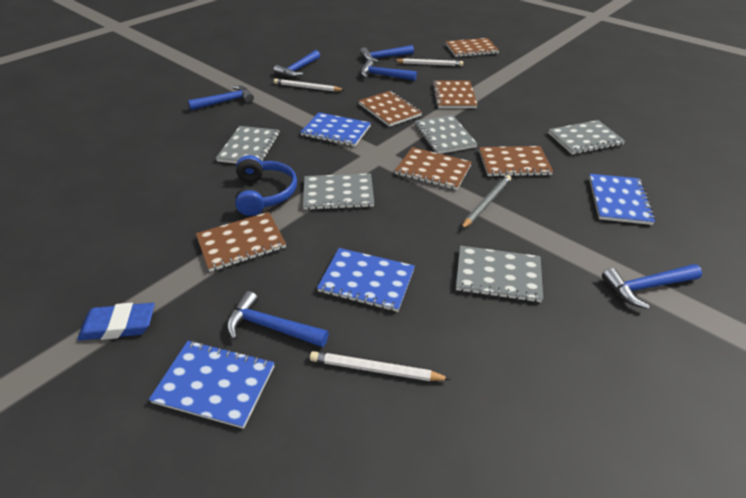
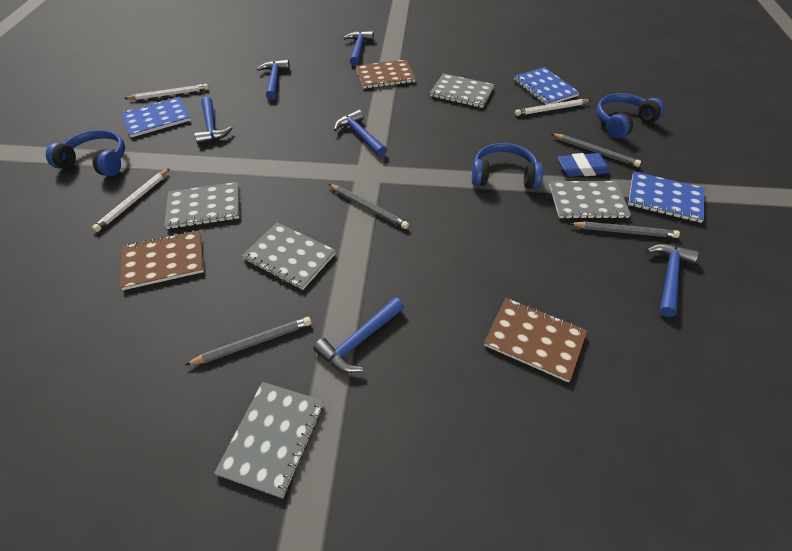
blue headphones: [235,155,297,216] = 1 -> [46,130,125,177] [472,143,543,189] [596,93,665,139] = 3
blue notebook: [149,340,274,429] [301,112,371,147] [317,248,415,312] [589,174,656,225] = 4 -> [121,97,191,138] [514,67,580,105] [628,172,704,223] = 3
brown notebook: [196,212,286,272] [358,91,422,127] [395,147,472,190] [432,80,478,108] [446,38,499,57] [479,146,554,177] = 6 -> [120,230,204,290] [356,60,416,89] [484,298,587,382] = 3
grey pencil: [461,175,511,229] = 1 -> [185,317,312,365] [329,184,409,229] [551,133,641,167] [569,221,680,238] = 4

